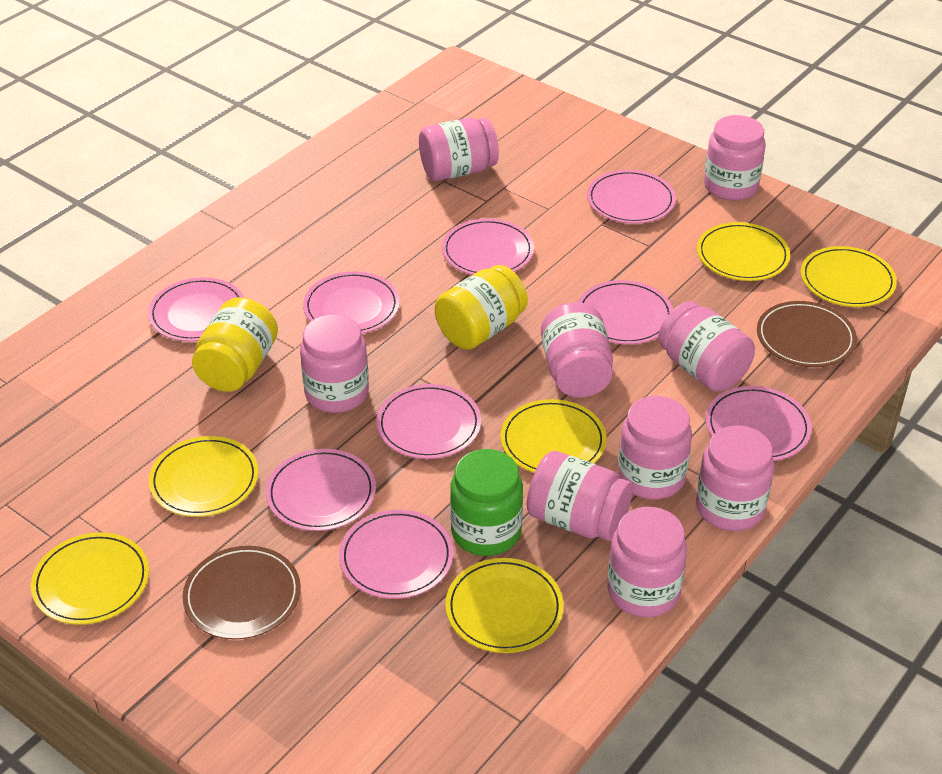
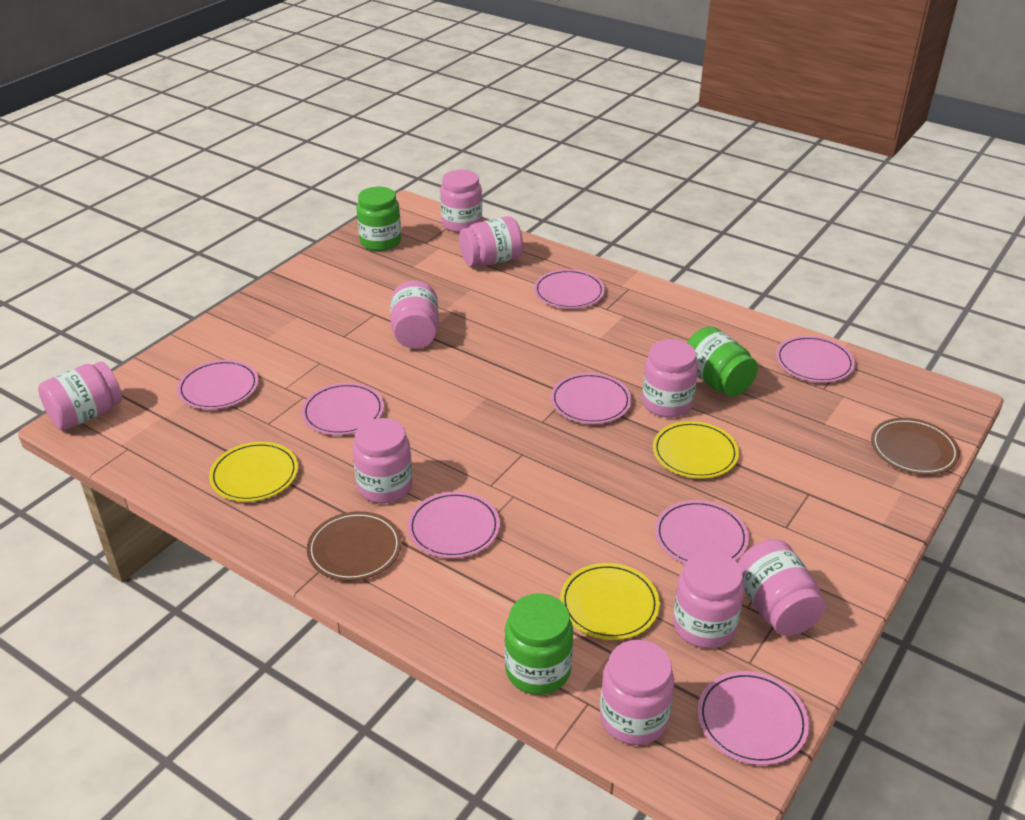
green jar: [450,449,523,556] = 1 -> [356,187,401,251] [505,594,573,695] [687,326,758,397] = 3
pink plate: [148,277,244,342] [266,449,376,531] [303,271,400,334] [339,510,453,599] [376,384,481,459] [442,218,534,275] [578,280,673,344] [587,170,676,224] [706,386,812,461] = 9 -> [177,360,259,410] [302,383,384,435] [408,492,500,558] [534,269,605,309] [551,373,632,424] [655,500,749,564] [698,671,809,765] [776,336,855,383] = 8
yellow jar: [192,298,278,392] [435,265,528,350] = 2 -> none = 0
yellow plate: [31,532,149,625] [149,436,259,517] [445,558,564,653] [500,399,607,473] [697,222,790,281] [801,246,897,307] = 6 -> [209,442,298,502] [560,563,660,640] [653,421,739,479] = 3

